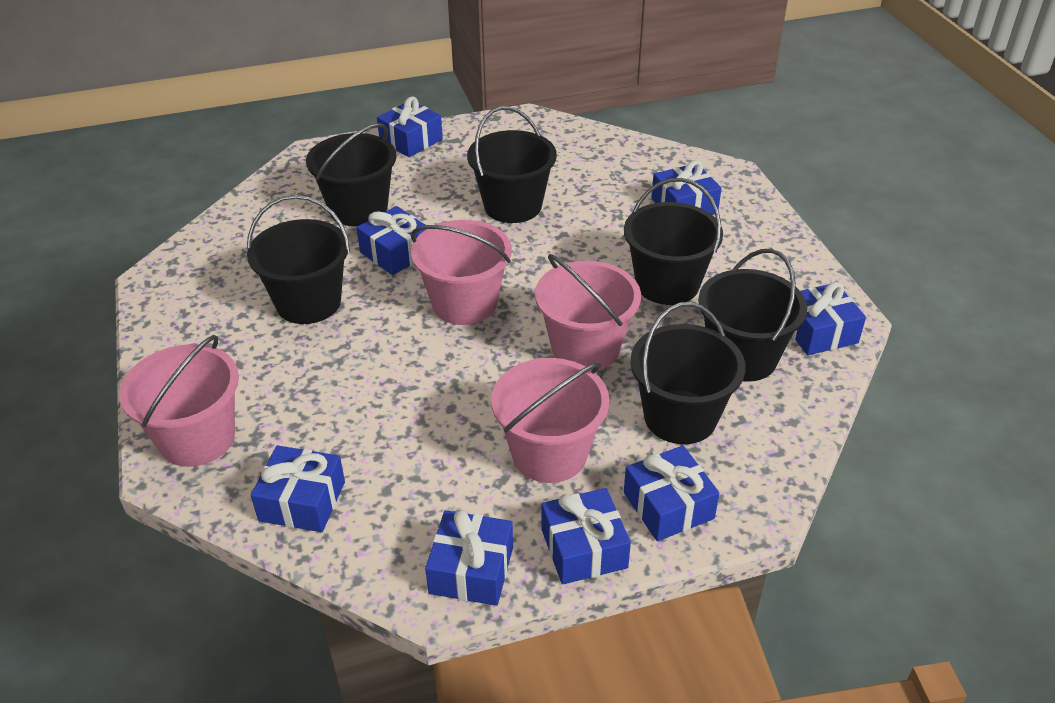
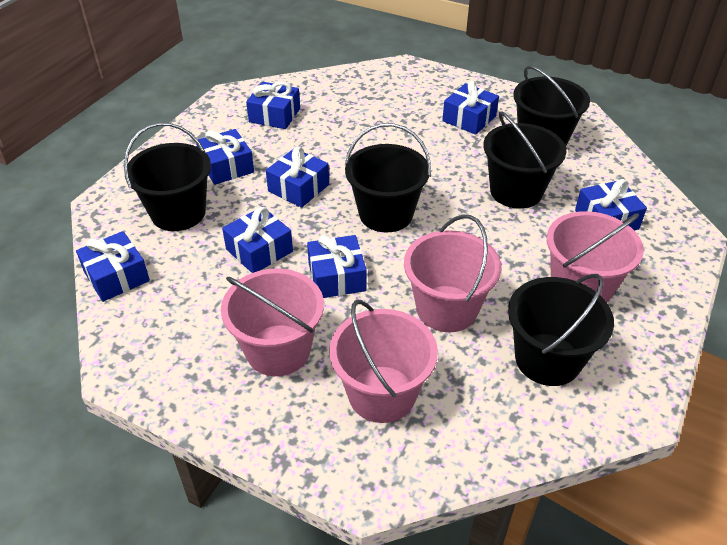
black bucket: [247,195,350,324] [306,123,396,226] [467,106,557,223] [624,178,723,305] [630,302,746,444] [698,249,807,382] = 6 -> [124,123,211,231] [345,123,431,232] [483,111,566,209] [508,274,614,386] [513,65,590,146] = 5

